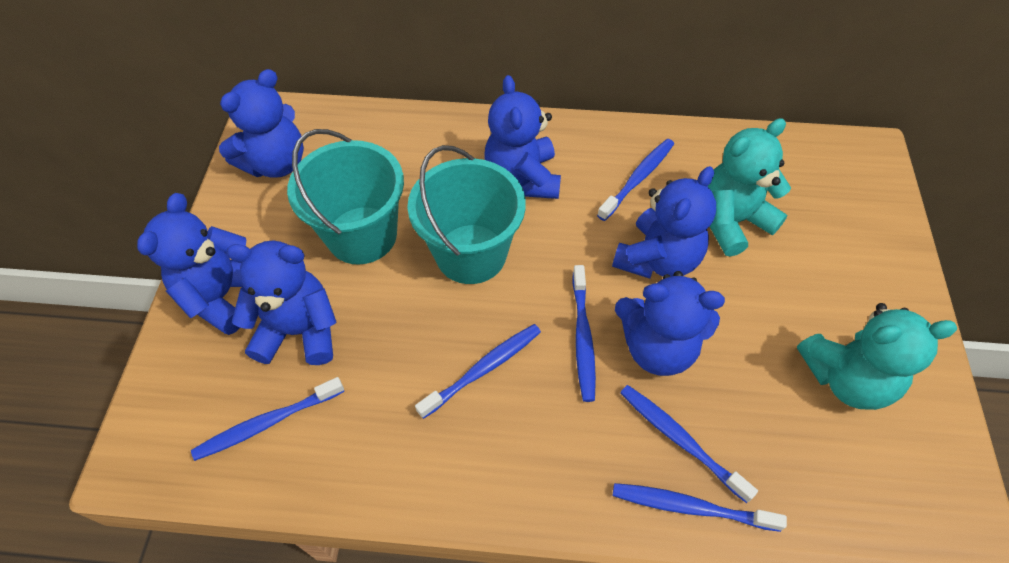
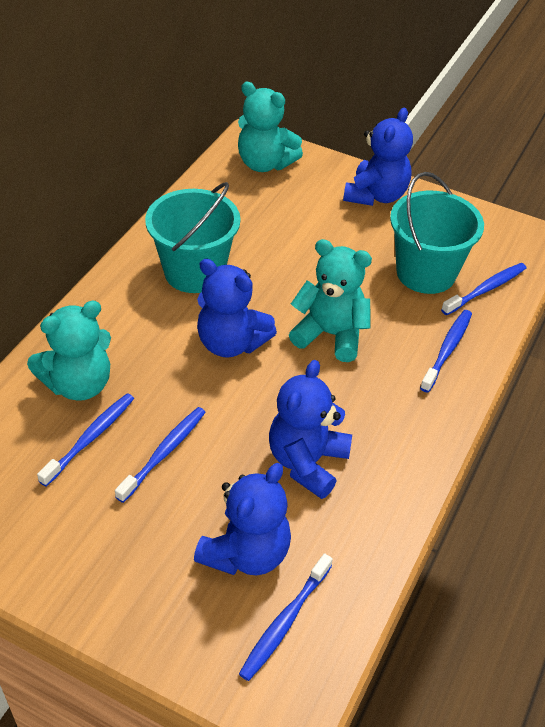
blue teddy bear: [137,193,247,335] [219,69,304,178] [226,241,337,365] [484,75,561,199] [612,166,716,279] [615,271,725,376] = 6 -> [194,463,291,576] [197,259,277,358] [269,360,352,499] [343,108,413,206] = 4
blue toothbrush: [191,377,344,461] [415,324,541,419] [572,265,596,402] [597,139,674,221] [613,483,787,532] [620,385,758,503] = 6 -> [37,393,134,486] [115,407,206,503] [239,553,333,681] [420,310,472,392] [441,263,527,315] = 5
turquoise teddy bear: [708,118,791,257] [797,303,957,410] = 2 -> [27,300,111,401] [238,82,303,172] [289,239,372,362] = 3

